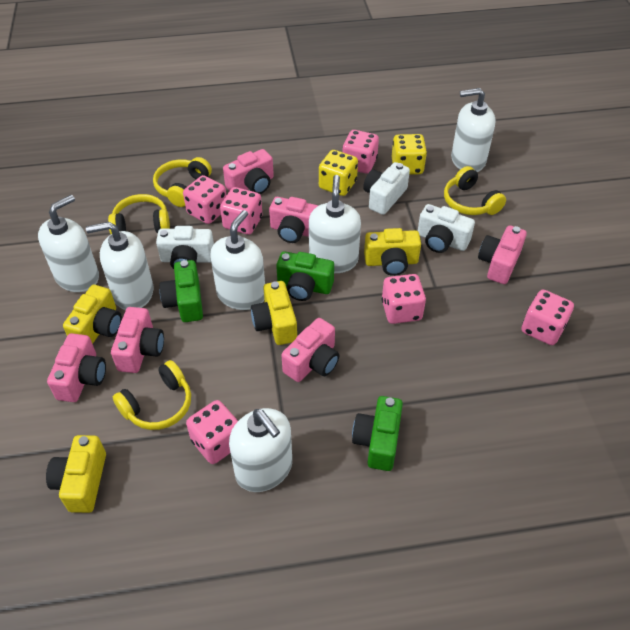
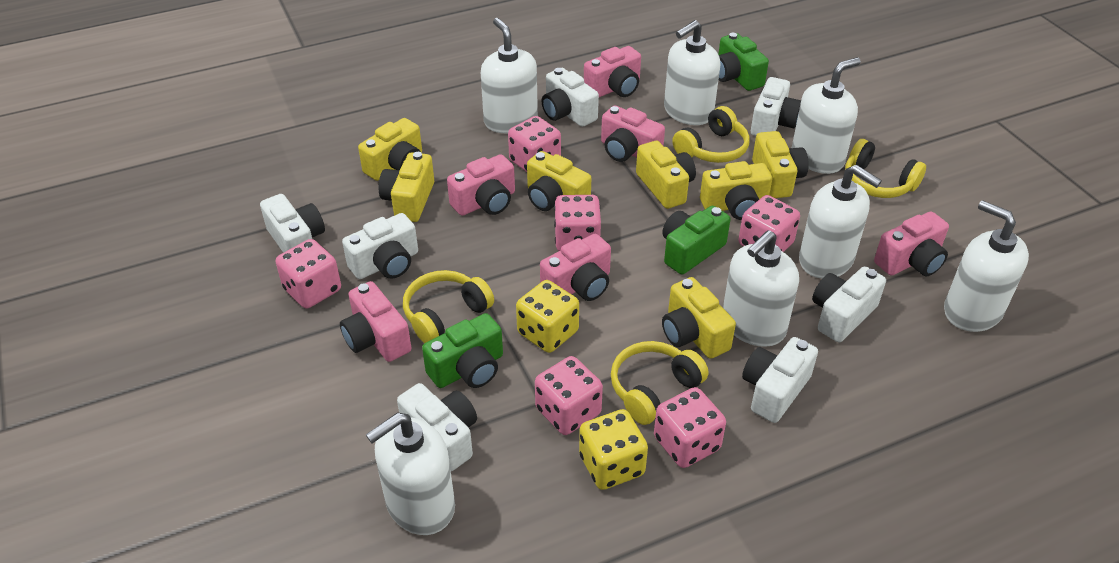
white camera: [156,226,214,269] [363,162,410,215] [418,204,475,253] = 3 -> [260,194,325,253] [342,213,418,279] [397,383,477,471] [541,68,599,127] [742,337,818,423] [751,77,801,136] [812,266,886,342] = 7
white soap dispenser: [38,195,99,292] [86,222,154,310] [210,210,265,310] [229,408,292,492] [309,175,361,273] [451,88,495,172] = 6 -> [366,412,455,535] [481,18,538,133] [664,20,720,125] [723,230,799,347] [792,57,861,174] [799,165,882,279] [944,200,1029,332] = 7
yellow camera: [46,435,106,513] [63,285,122,344] [251,281,297,345] [364,228,421,276] = 4 -> [358,118,422,181] [379,152,434,222] [527,151,591,211] [636,141,696,209] [662,277,736,359] [700,161,772,220] [752,131,809,198] = 7

